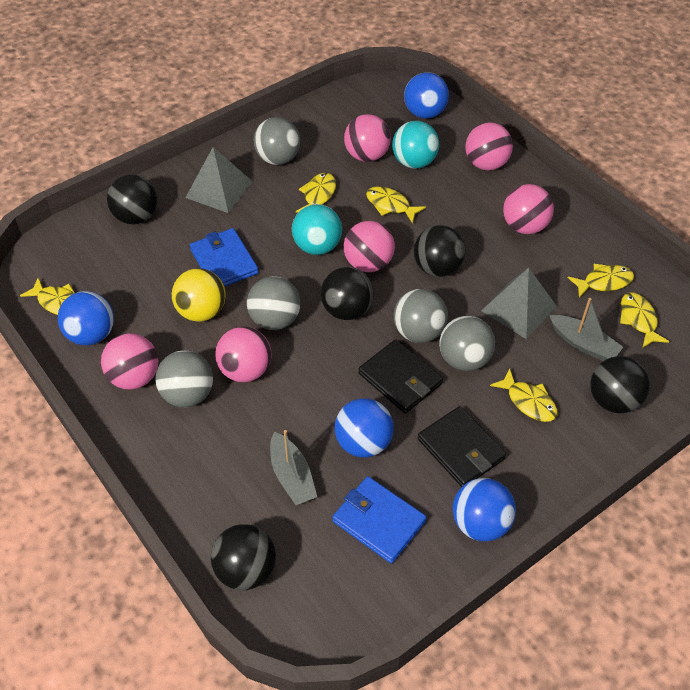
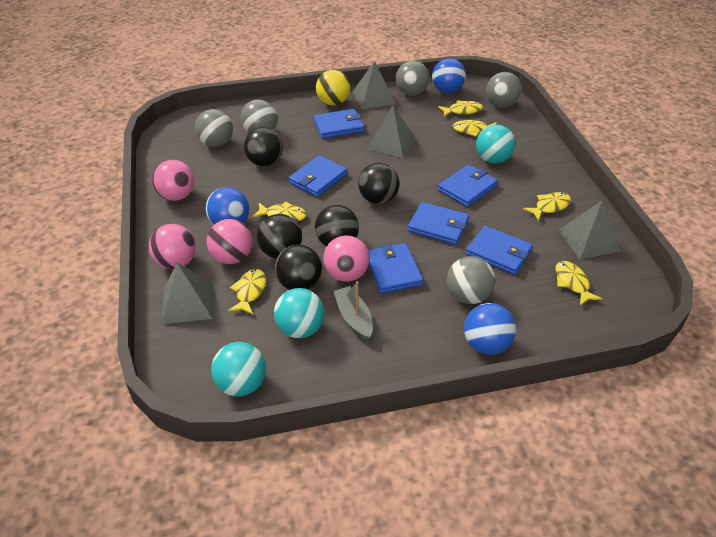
black wallet: [358,339,443,414] [418,406,506,487] = 2 -> none = 0
blue ball: [58,291,114,345] [335,398,394,458] [404,72,449,119] [453,478,516,542] = 4 -> [205,187,249,225] [432,58,466,93] [464,303,516,355] = 3
blue wallet: [190,228,258,287] [332,476,427,563] = 2 -> [289,155,347,197] [313,109,364,139] [368,243,423,294] [408,202,469,245] [438,164,498,207] [466,226,533,275] = 6
grey boat: [270,430,317,505] [549,298,623,361] = 2 -> [333,281,373,340] = 1
grey pyramid: [185,147,253,213] [481,268,557,339] = 2 -> [161,263,213,324] [353,61,396,109] [366,105,415,158] [558,201,621,260] = 4
pink ball: [101,333,158,390] [215,326,272,382] [344,114,391,162] [344,221,395,272] [465,122,513,170] [503,184,554,234] = 6 -> [149,224,196,269] [152,160,195,201] [207,219,253,264] [323,235,370,282] = 4
turquoise ball: [292,204,342,255] [392,121,439,169] = 2 -> [211,342,266,396] [274,288,324,338] [476,124,515,164] = 3

